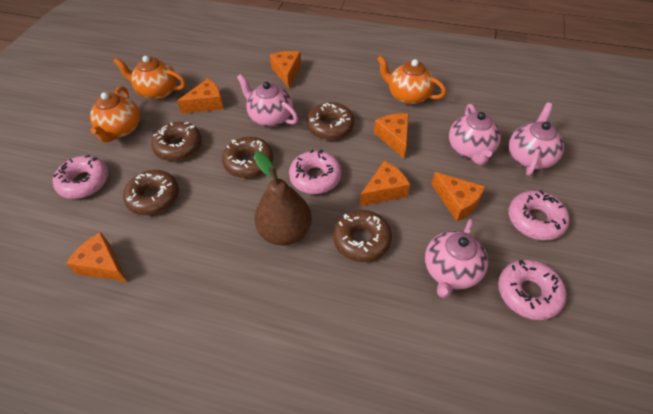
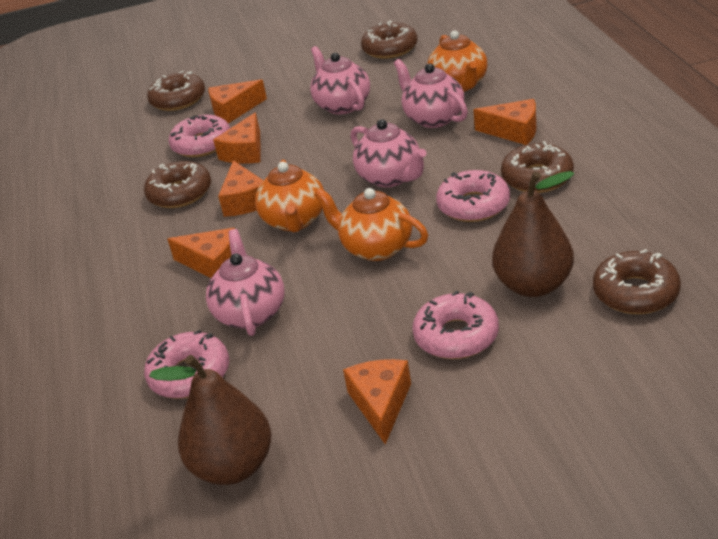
brown pear: [254,151,312,245] = 1 -> [149,355,271,485] [492,171,574,297] = 2

